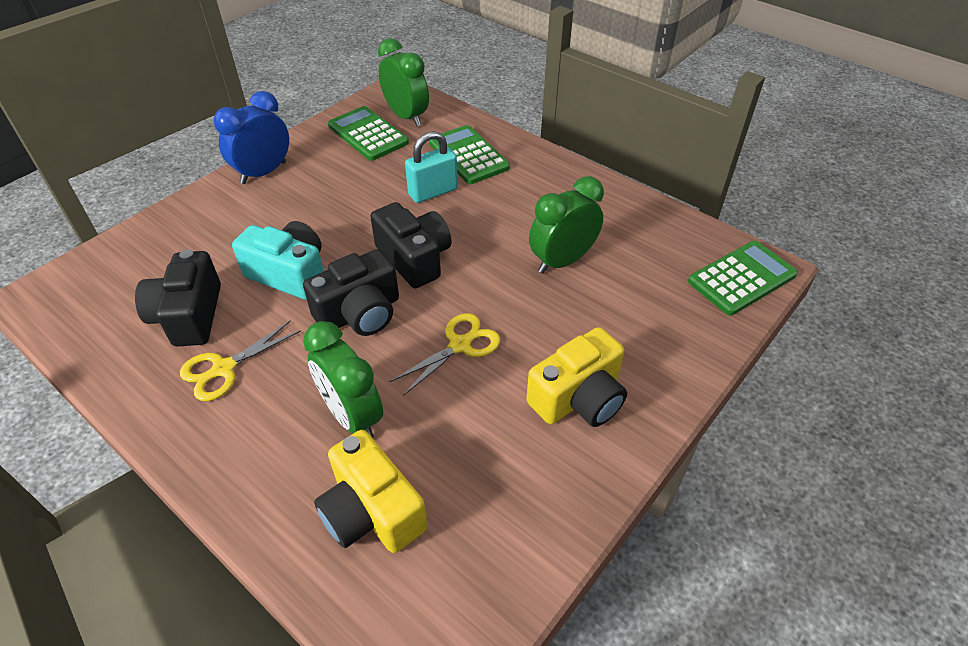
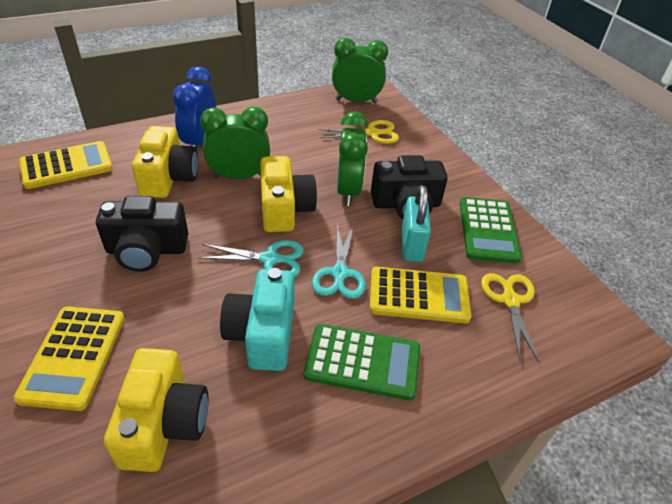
black camera: [135,249,221,347] [303,249,399,336] [370,202,452,289] = 3 -> [96,196,188,272] [371,155,448,219] = 2
green calculator: [328,106,409,161] [429,125,510,184] [688,241,798,315] = 3 -> [304,324,420,401] [460,197,522,263] = 2
turquoise scissors: none = 0 -> [198,240,304,277] [312,224,366,299] = 2
yellow calculator: none = 0 -> [13,306,125,411] [19,141,113,189] [370,267,471,323] = 3
yellow camera: [314,430,427,553] [526,327,627,427] = 2 -> [104,348,208,472] [132,126,198,198] [260,156,317,232] = 3

